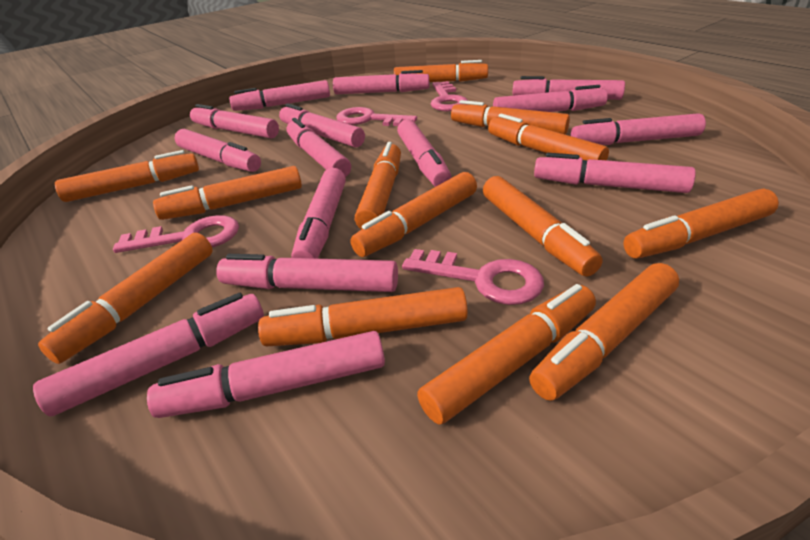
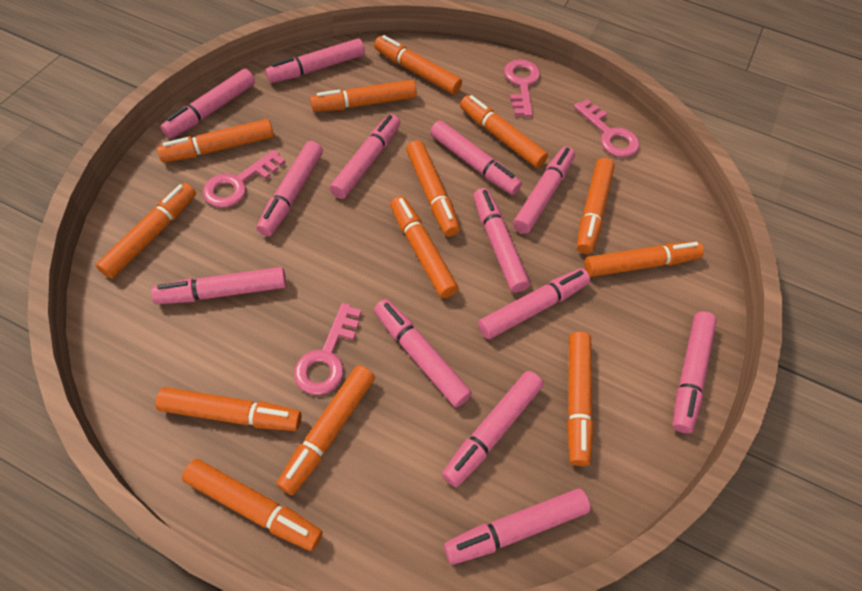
pink marker: [33,293,264,416] [147,331,385,418] [175,129,261,172] [190,104,279,139] [216,254,398,292] [229,80,330,111] [279,103,365,148] [287,118,351,177] [291,168,346,259] [333,70,429,94] [397,119,452,187] [493,85,608,112] [512,76,625,100] [534,153,696,193] [571,113,706,145] = 15 -> [151,267,286,304] [161,69,255,139] [257,141,323,237] [265,38,365,83] [329,114,400,199] [374,299,472,407] [430,120,522,195] [442,371,543,487] [444,488,591,565] [473,188,530,293] [478,268,590,339] [513,146,575,234] [673,311,717,434] = 13

